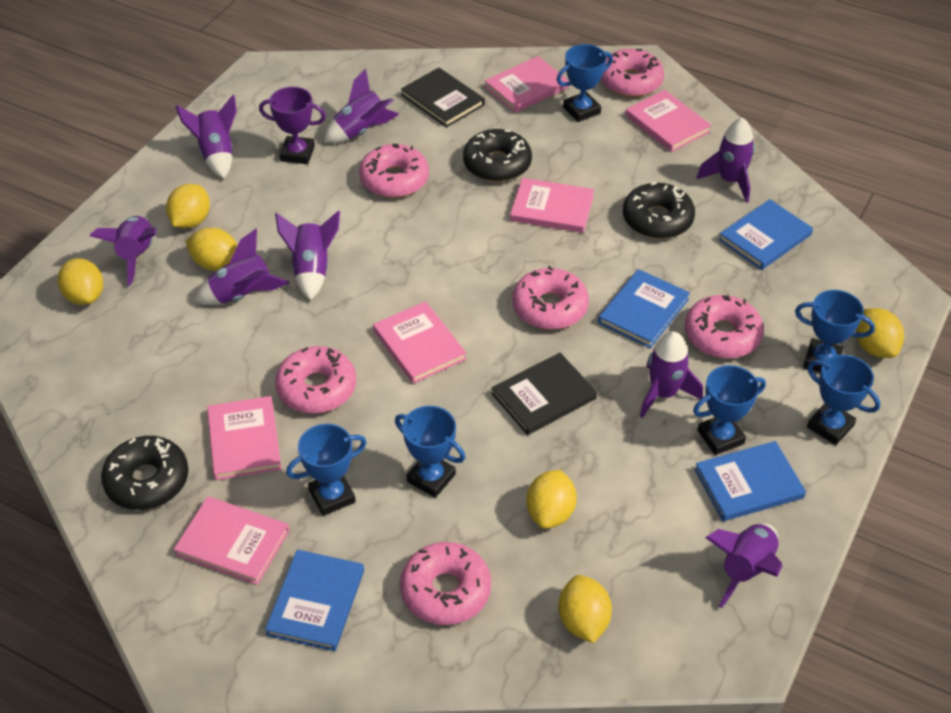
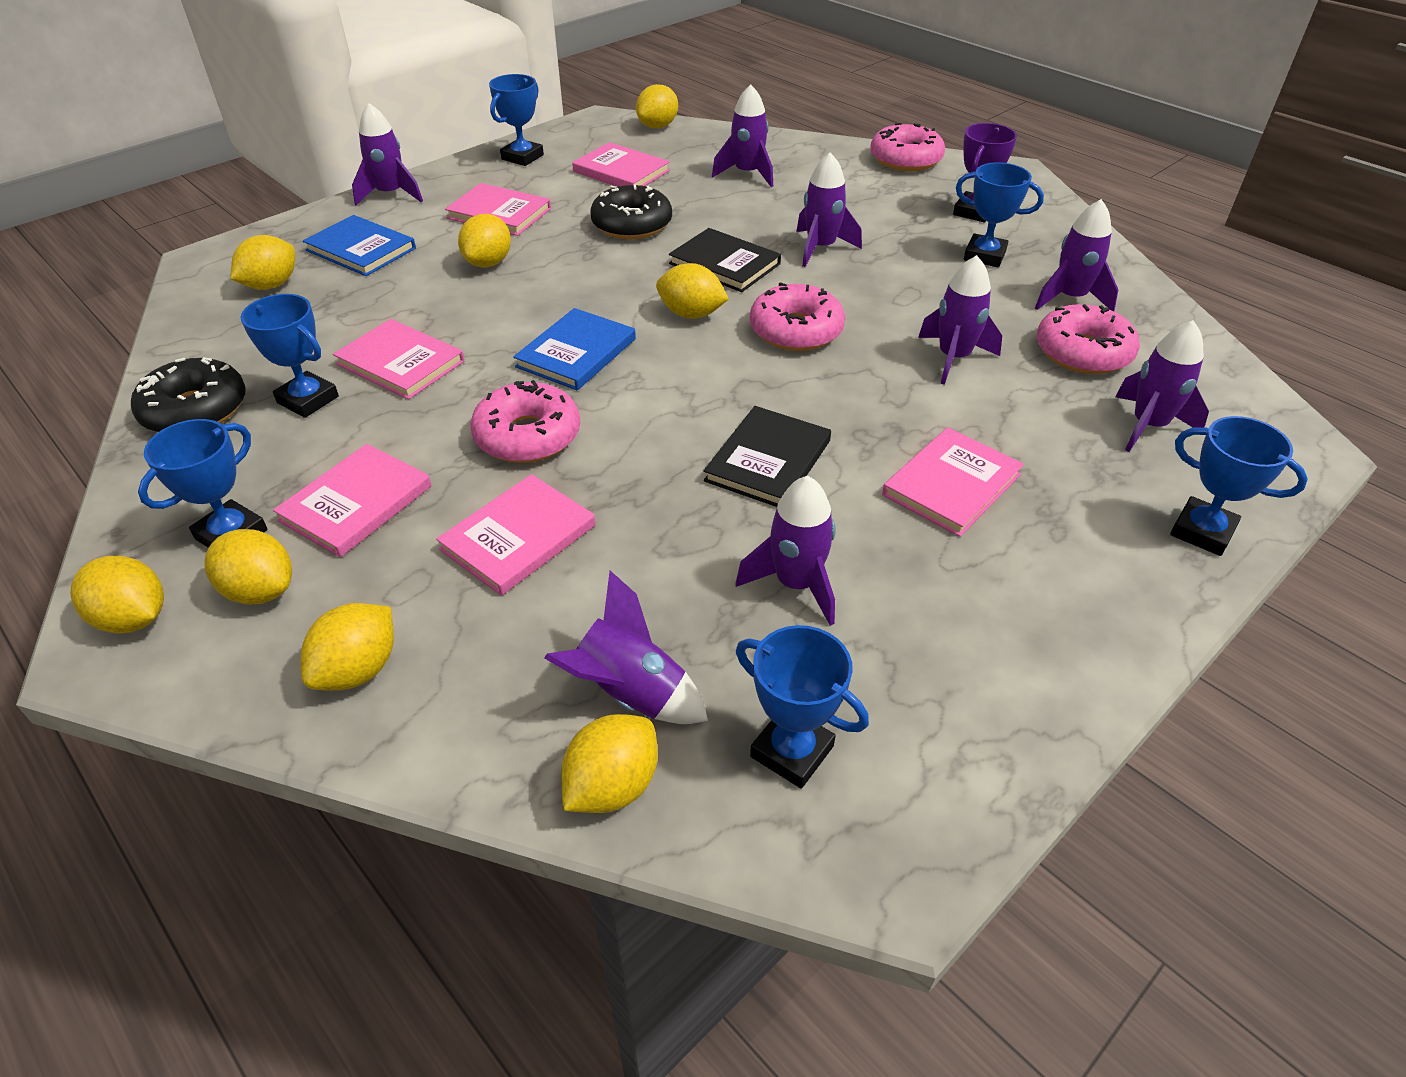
black donut: [101,436,189,510] [463,129,532,182] [623,182,695,239] = 3 -> [131,357,246,432] [590,184,672,239] = 2
blue book: [265,550,364,651] [598,269,690,348] [695,441,806,521] [719,199,813,270] = 4 -> [303,215,416,276] [513,308,636,390] = 2
pink donut: [275,346,356,413] [359,144,429,198] [400,542,491,625] [512,266,589,330] [601,49,664,97] [685,295,764,359] = 6 -> [470,380,580,463] [750,282,845,351] [870,123,945,171] [1037,304,1140,374] = 4
yellow lemon: [57,258,103,305] [166,184,210,229] [185,228,238,271] [526,470,577,529] [558,575,612,643] [856,308,904,358] = 6 -> [70,556,164,634] [204,529,292,605] [231,235,295,290] [301,603,394,691] [458,214,511,267] [561,714,658,813] [636,84,678,129] [656,263,729,319] = 8

